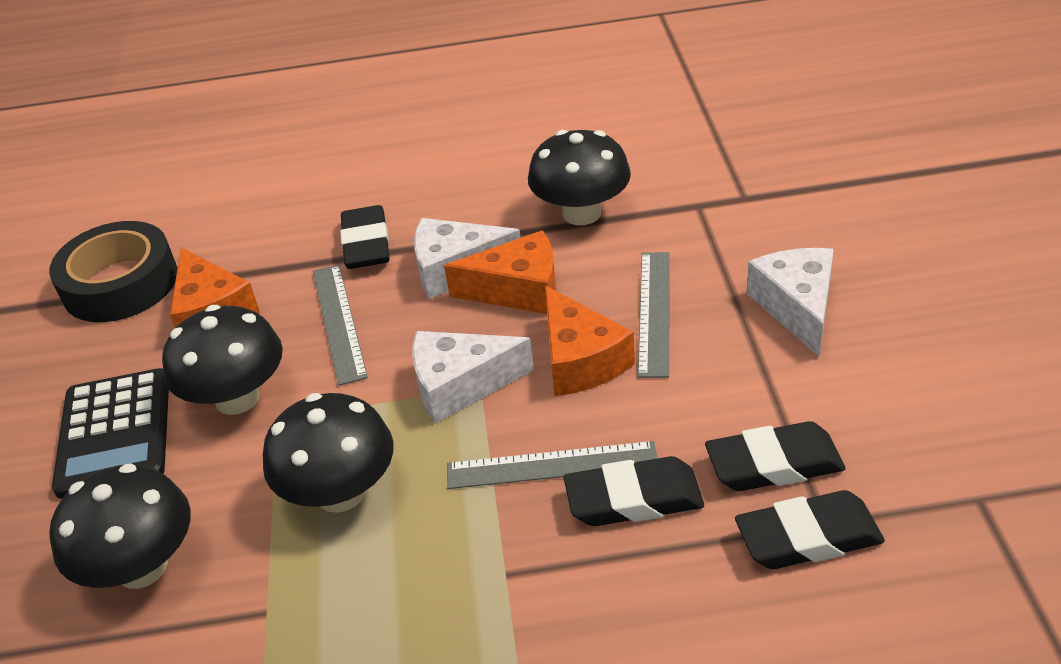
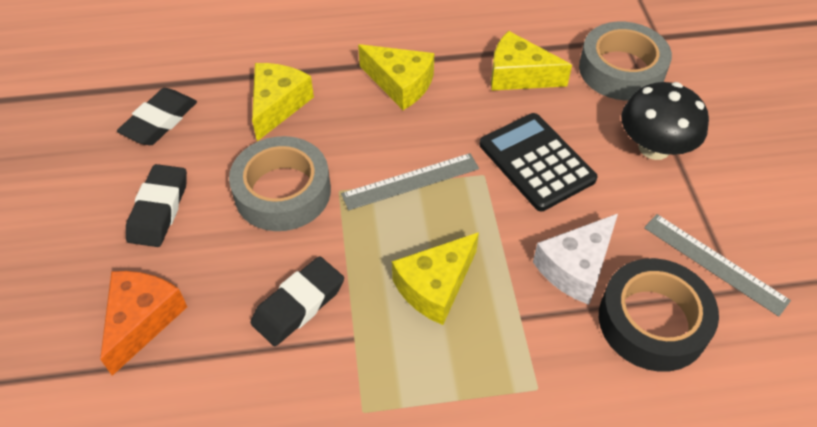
black eraser: [340,205,390,269] [564,456,704,526] [705,421,845,491] [735,490,885,569] = 4 -> [117,88,197,145] [126,164,187,247] [251,256,344,346] = 3
black mushroom: [49,463,191,589] [162,305,283,415] [263,393,393,513] [528,130,631,225] = 4 -> [621,82,709,160] = 1
grey ruler: [313,264,368,385] [447,441,657,489] [638,252,670,378] = 3 -> [341,153,479,210] [644,214,791,317] = 2
grey tape: none = 0 -> [229,136,331,231] [579,22,672,101] = 2
orange cheese: [170,247,260,328] [444,230,556,314] [545,286,635,396] = 3 -> [100,271,187,376] = 1
white cheese: [412,331,534,424] [414,218,521,299] [747,248,834,356] = 3 -> [533,214,618,305] = 1
yellow cheese: none = 0 -> [252,63,314,141] [358,44,434,110] [392,232,479,325] [491,31,572,91] = 4

